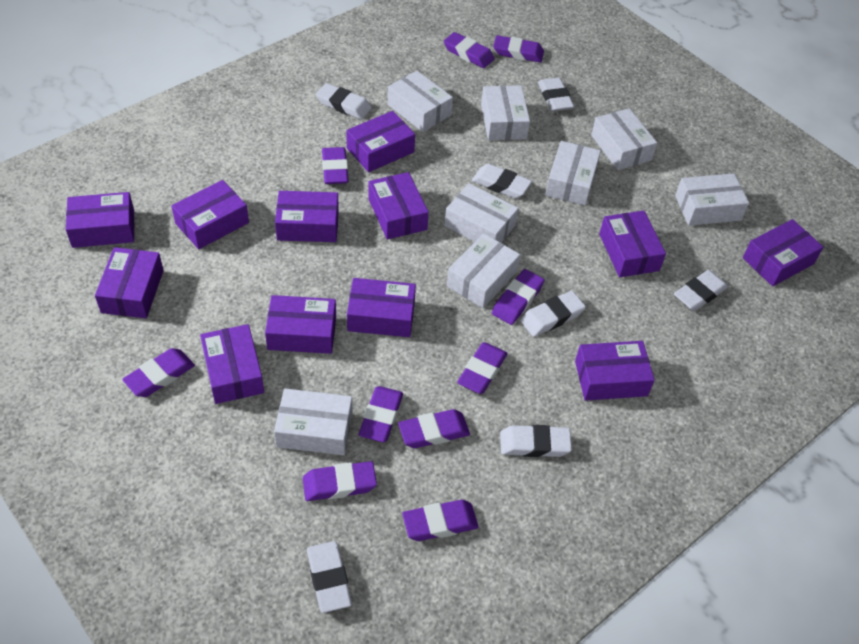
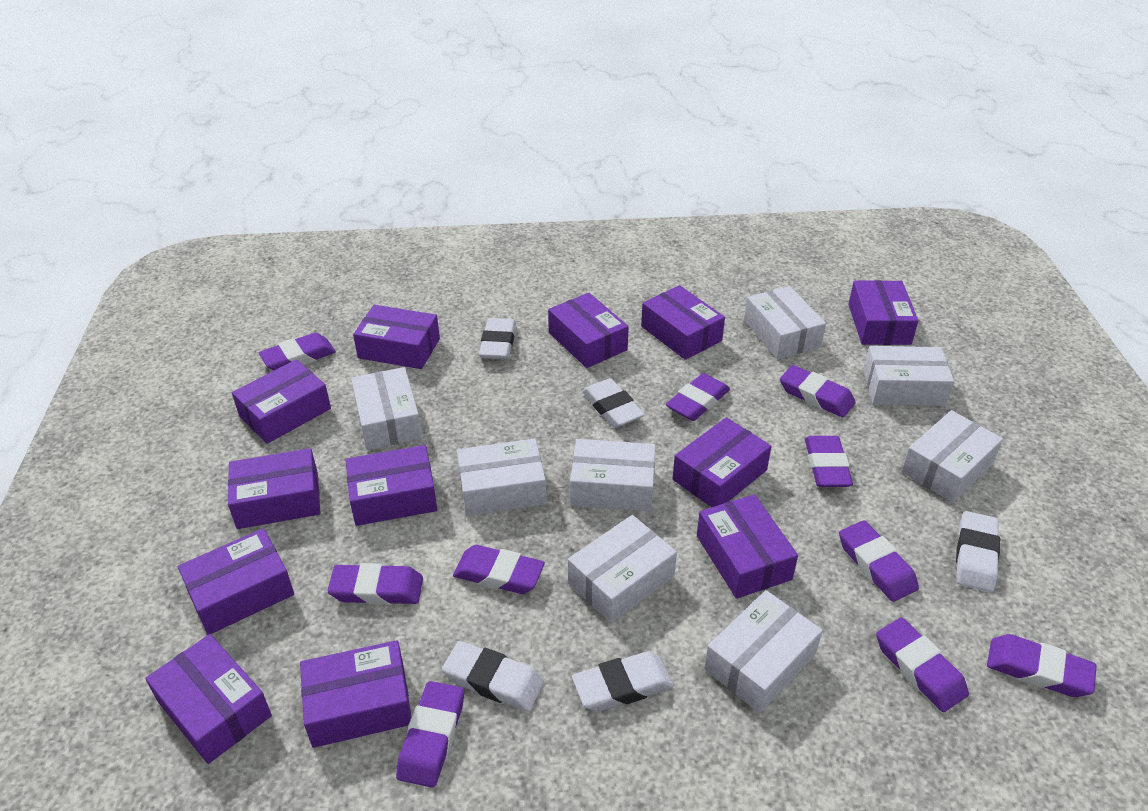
white eraser: [307,541,352,613] [316,83,372,119] [472,164,532,198] [500,425,572,457] [520,291,586,337] [538,77,574,111] [674,270,728,311] = 7 -> [442,641,544,711] [479,318,516,359] [572,651,674,712] [582,378,645,428] [956,511,1000,592] = 5

